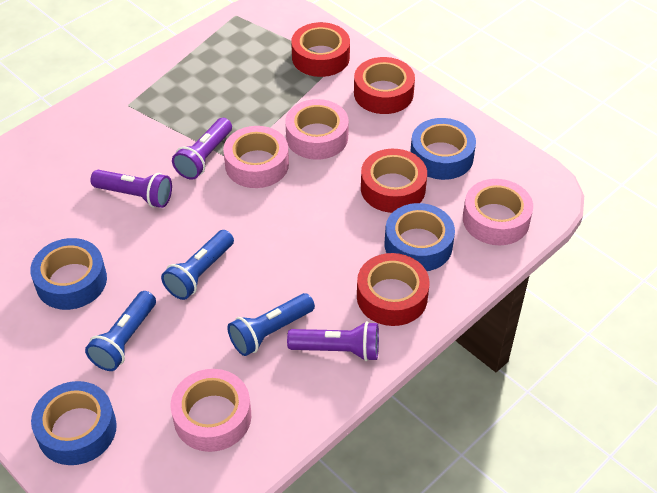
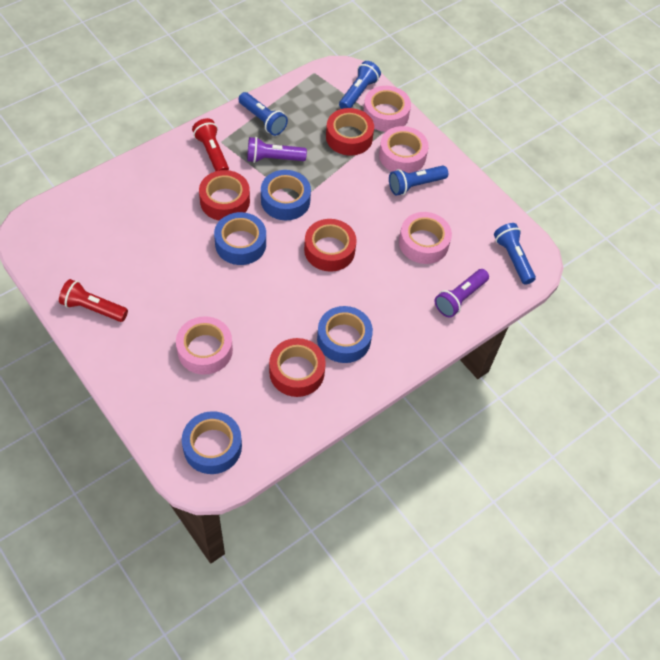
blue flashlight: [85,291,156,371] [161,230,234,300] [227,293,315,356] = 3 -> [238,92,288,136] [339,61,381,109] [389,166,448,196] [494,223,536,285] = 4
purple flashlight: [90,170,172,208] [172,118,232,180] [287,321,379,361] = 3 -> [247,137,307,163] [435,269,489,318] = 2
red flashlight: none = 0 -> [59,279,128,322] [192,118,229,171] = 2

